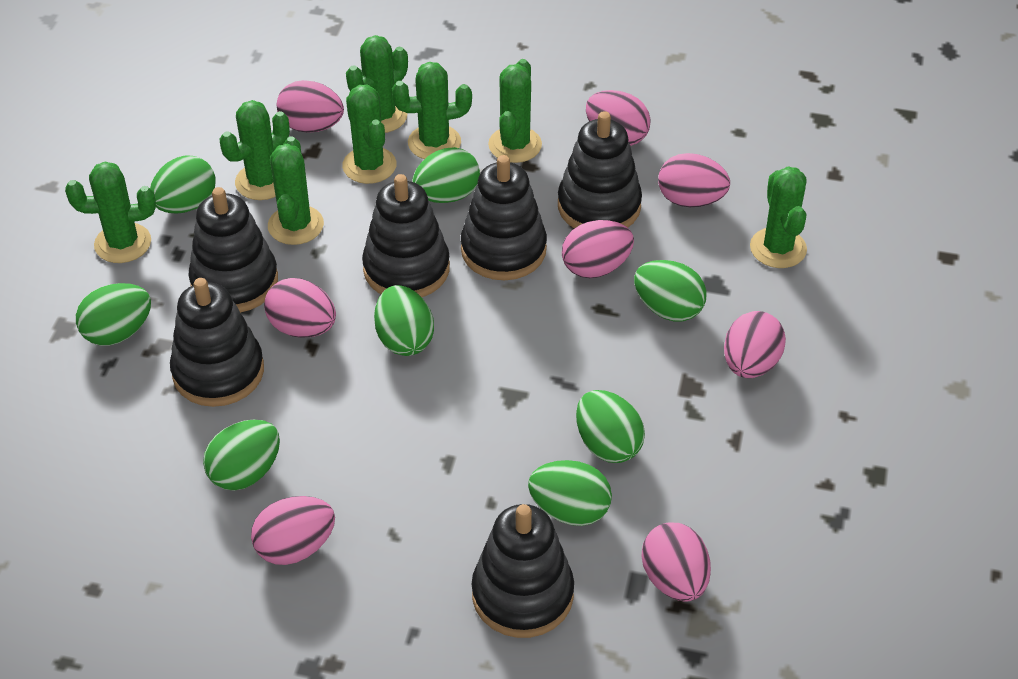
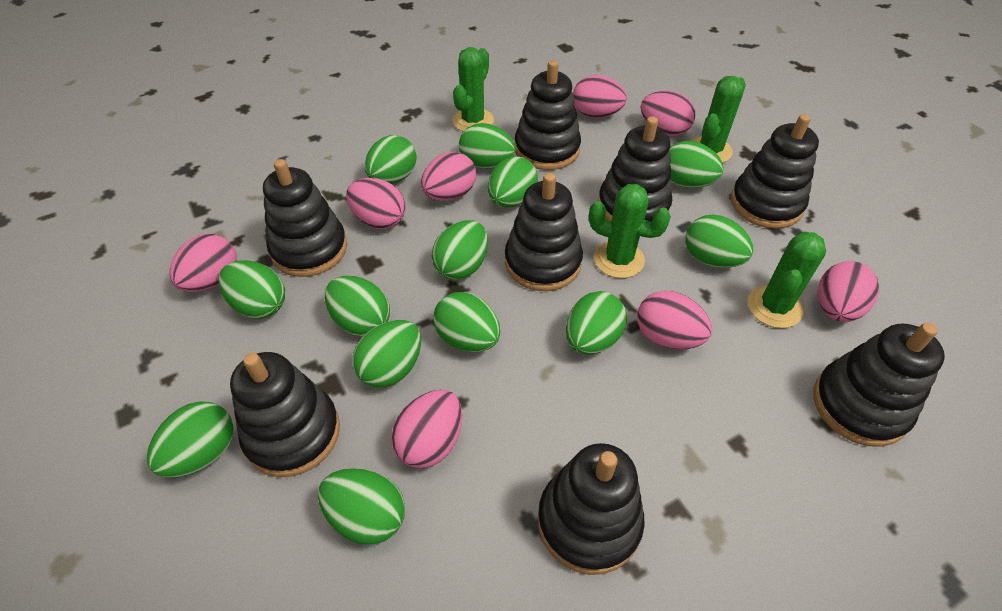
black stacking toy: [170,278,264,407] [188,187,278,313] [362,174,450,297] [461,155,547,280] [472,504,574,638] [558,111,642,228] = 6 -> [230,352,340,477] [263,159,347,277] [505,173,583,291] [515,60,581,170] [538,443,644,575] [598,116,672,222] [731,114,819,229] [813,323,945,447] = 8
green cactus: [65,162,156,263] [220,100,290,200] [268,136,324,245] [342,85,397,184] [346,35,408,133] [392,62,472,159] [488,59,542,163] [750,166,807,268] = 8 -> [452,47,494,132] [589,184,671,278] [692,76,746,163] [747,232,826,328] = 4
green egg: [76,283,151,346] [150,155,216,214] [203,420,280,491] [374,285,434,356] [412,147,480,203] [528,460,612,526] [576,390,645,463] [634,260,707,321] = 8 -> [147,401,234,478] [219,260,285,318] [318,468,405,545] [325,276,390,336] [352,320,421,388] [365,135,417,184] [432,220,488,280] [434,292,501,352] [459,123,516,169] [488,156,538,207] [566,291,627,355] [669,141,724,188] [685,214,754,268] = 13

